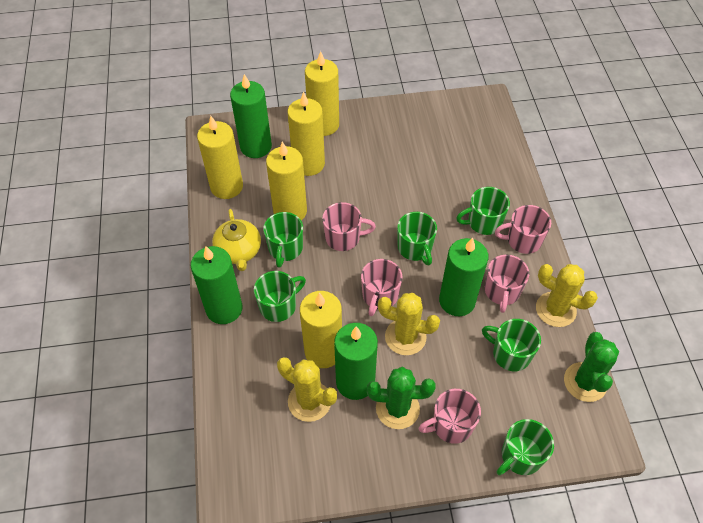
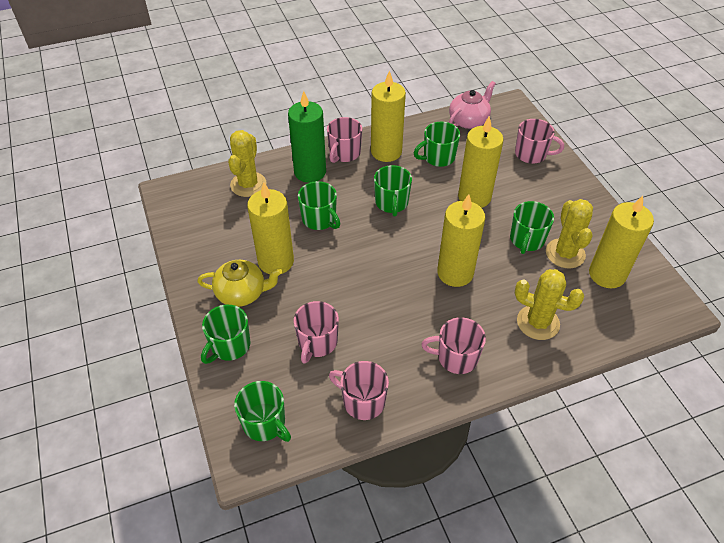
green cactus: [367,367,436,429] [564,332,619,402] = 2 -> none = 0
green candle: [191,246,243,324] [230,74,272,158] [334,323,378,400] [439,238,489,316] = 4 -> [288,91,326,183] = 1
pink teapot: none = 0 -> [449,81,496,129] = 1

